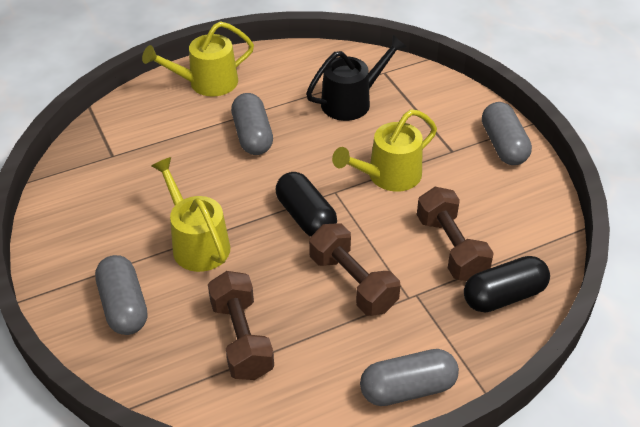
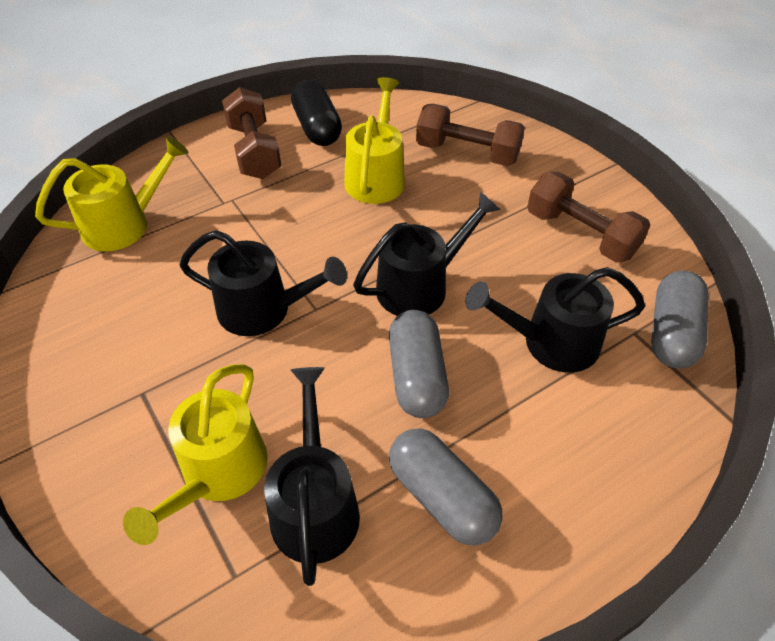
black capsule: [276,172,337,237] [464,256,550,312] = 2 -> [291,80,342,146] = 1
black watering can: [306,35,407,121] = 1 -> [179,230,347,336] [264,367,360,586] [353,191,501,316] [465,267,645,373] = 4
grey capsule: [95,255,147,335] [231,93,273,155] [360,349,459,406] [482,102,532,165] = 4 -> [389,310,449,418] [389,429,502,545] [651,271,709,368] = 3

